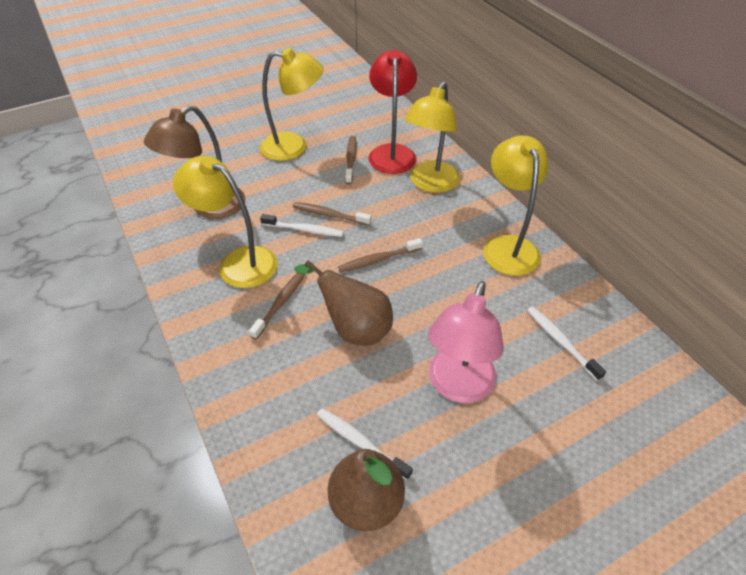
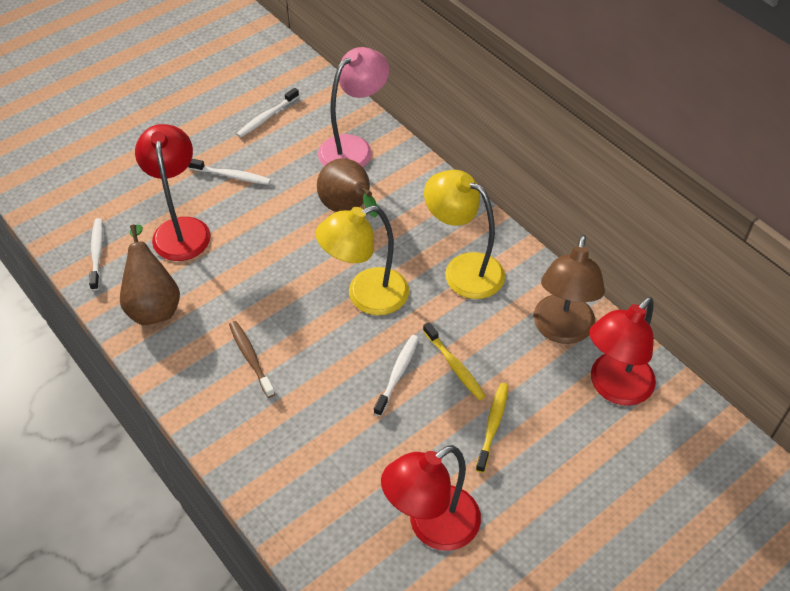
brown toothbrush: [249,273,305,340] [293,202,371,226] [338,238,423,272] [345,136,357,184] = 4 -> [229,321,275,398] = 1
red lamp: [368,50,417,174] = 1 -> [135,124,211,261] [381,445,481,551] [589,297,656,406] = 3
white toothbrush: [260,214,344,237] [317,408,413,480] [527,306,606,381] = 3 -> [89,218,103,291] [188,159,271,185] [236,88,299,138] [374,335,419,416] = 4
yellow lamp: [173,156,278,288] [260,48,324,161] [405,81,460,193] [483,135,548,276] = 4 -> [315,205,409,315] [424,170,505,299] = 2
yellow toothbrush: none = 0 -> [423,322,486,400] [476,383,509,473] = 2

